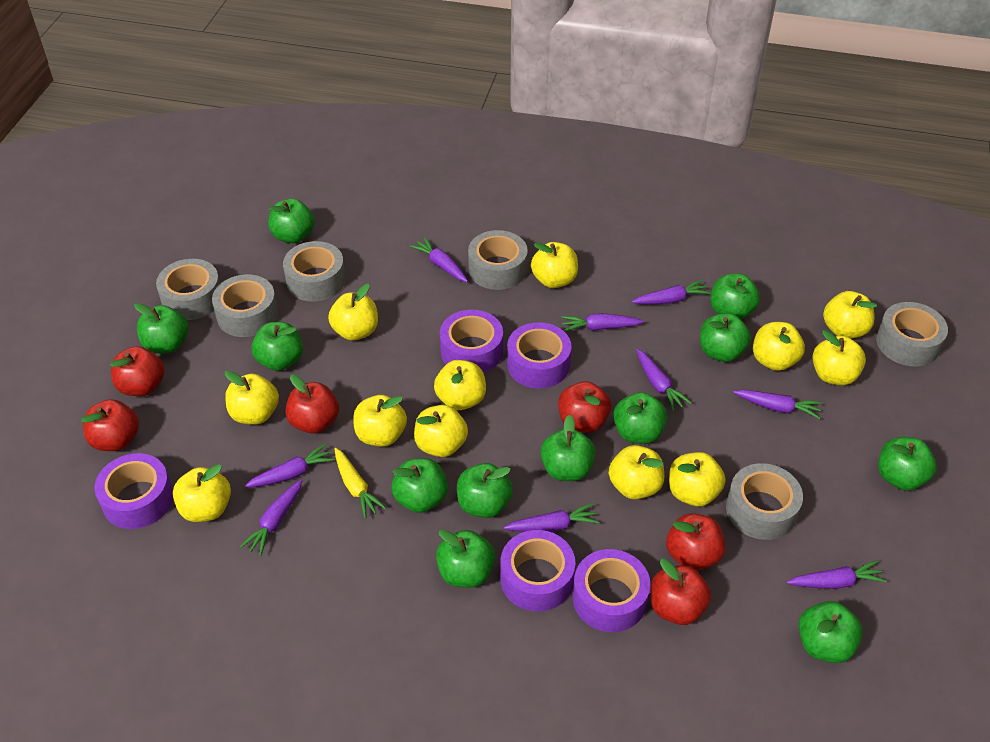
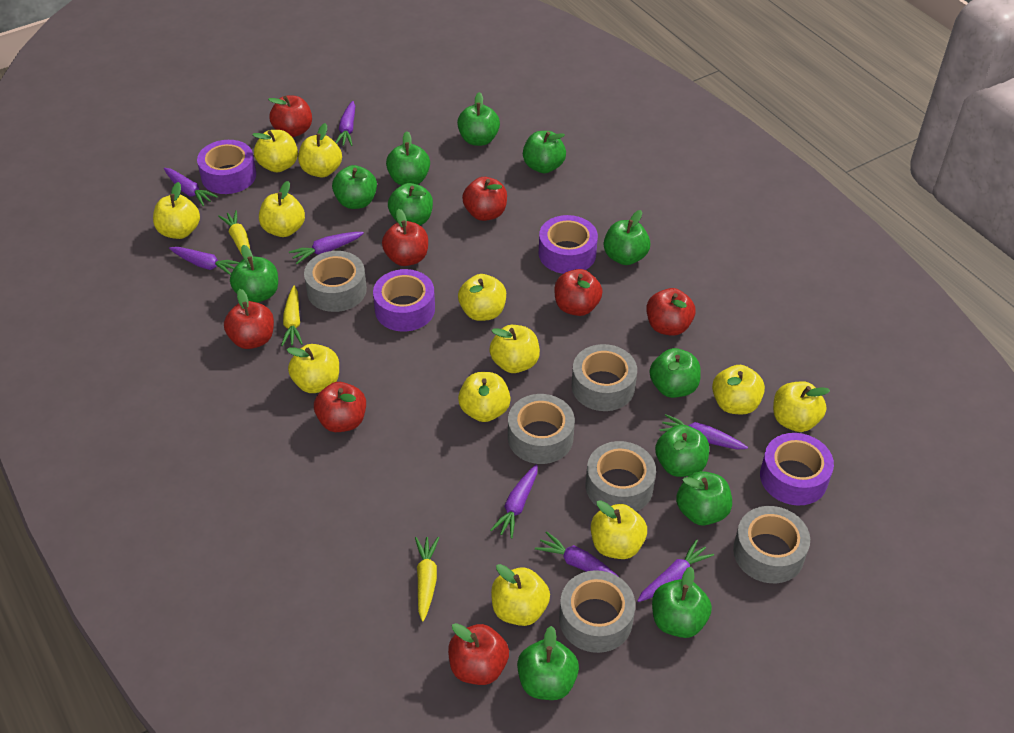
purple carrot: [240,480,302,556] [244,444,335,488] [409,237,468,282] [503,503,599,532] [561,313,644,332] [632,279,711,304] [636,349,692,411] [733,390,822,419] [787,560,887,589] = 9 -> [164,168,218,206] [169,247,239,275] [289,232,364,264] [335,101,355,146] [490,464,538,538] [535,531,620,578] [637,539,714,602] [660,414,748,450] = 8
purple tape: [95,453,173,529] [440,310,503,373] [500,530,576,612] [507,322,572,388] [573,549,650,632] = 5 -> [197,140,256,194] [373,269,435,332] [539,215,598,274] [760,433,834,505] = 4
red apple: [81,399,139,451] [110,346,164,396] [285,375,339,434] [558,381,611,433] [651,559,711,625] [666,513,725,571] = 6 -> [224,289,274,349] [268,95,312,137] [314,382,366,432] [382,209,428,266] [448,623,509,685] [462,177,507,221] [554,269,603,316] [646,288,696,336] = 8
yellow carrot: [335,448,386,519] = 1 -> [218,210,250,255] [281,286,303,346] [415,537,439,621] = 3

